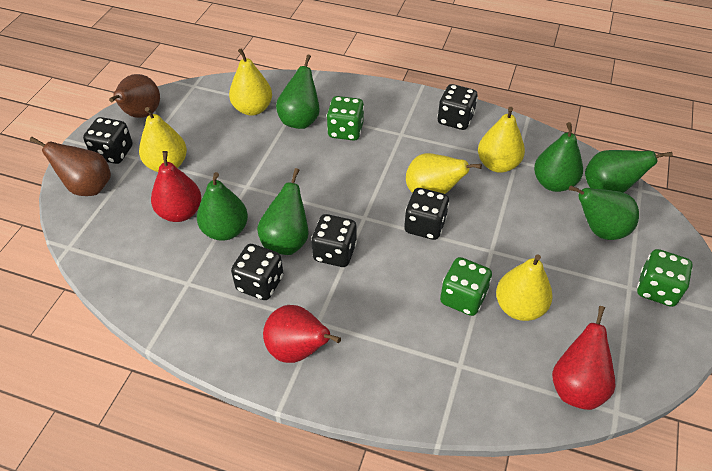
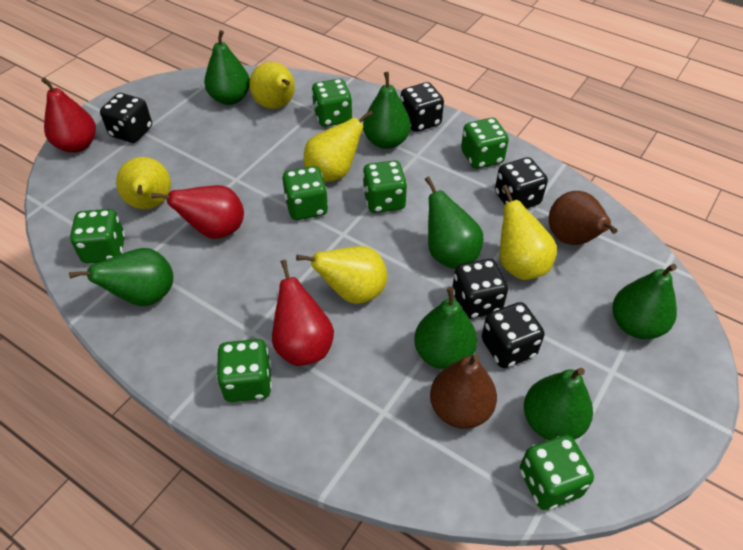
green dice: [326,96,364,141] [440,257,492,316] [637,249,693,307] = 3 -> [70,209,125,263] [216,339,272,402] [282,166,328,220] [312,79,352,127] [363,161,407,213] [461,118,509,169] [520,435,594,510] = 7
green pear: [197,172,248,241] [257,168,309,255] [276,54,320,129] [534,122,583,192] [569,185,639,240] [585,150,672,193] = 6 -> [69,248,173,306] [204,30,250,105] [363,72,411,149] [414,287,477,369] [425,176,483,269] [524,368,593,440] [613,264,677,339] = 7

